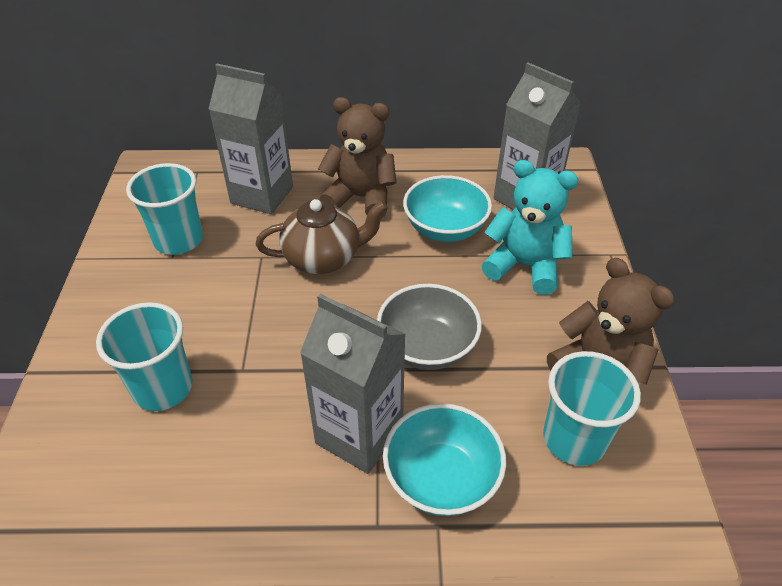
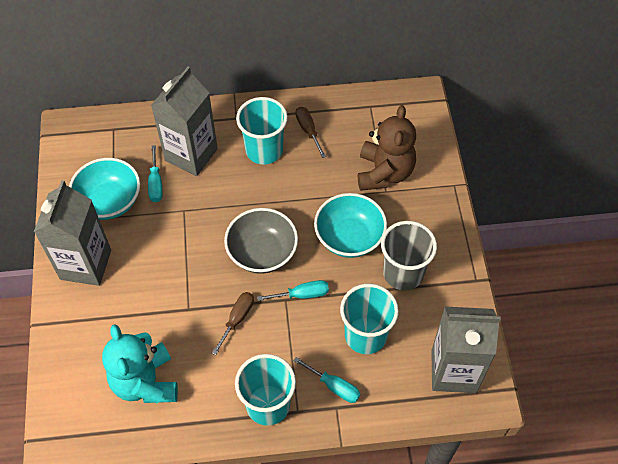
brown screwdriver: none = 0 -> [212,292,254,355] [295,107,326,158] = 2
brown teapot: [256,199,388,274] = 1 -> none = 0
brown teddy bear: [318,97,396,219] [547,258,675,385] = 2 -> [358,105,416,191] = 1
grey cup: none = 0 -> [381,221,437,291] = 1
turquoise screwdriver: none = 0 -> [148,145,163,202] [257,280,329,301] [293,357,360,403] = 3

